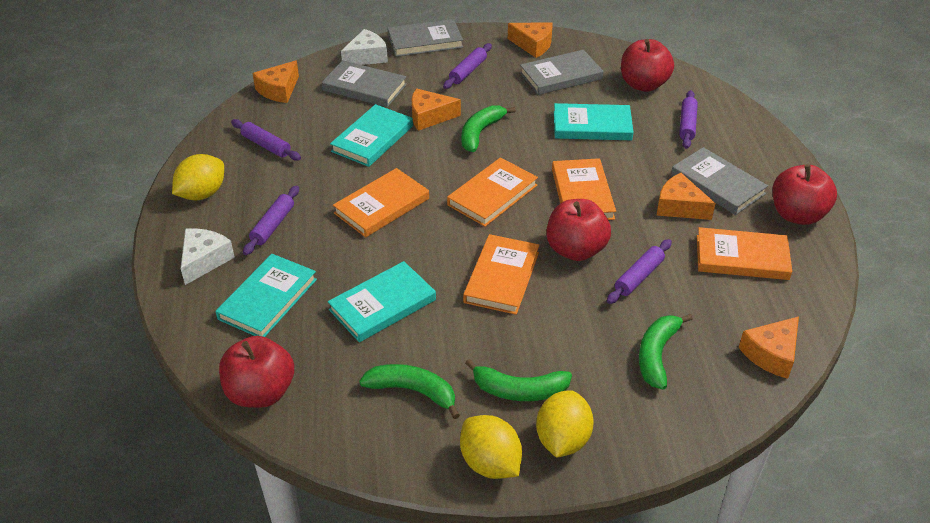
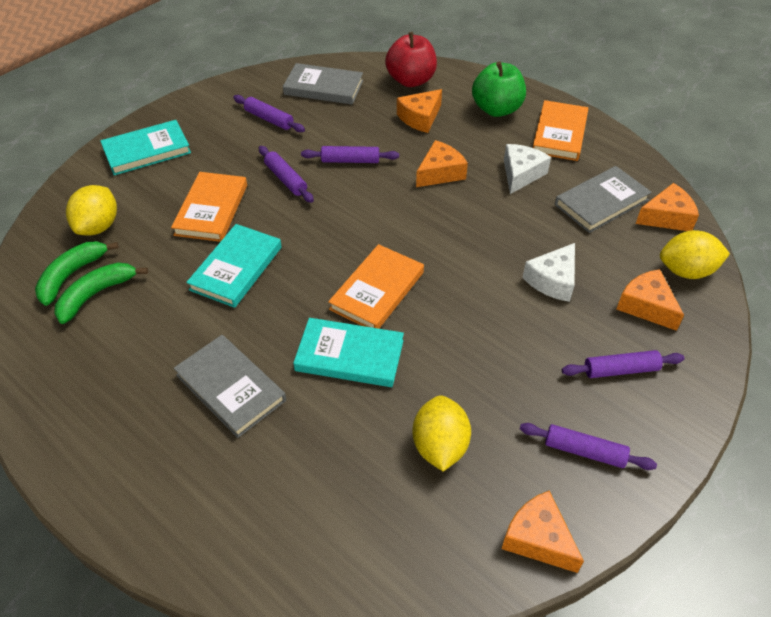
green apple: none = 0 -> [472,61,526,117] = 1
green banana: [359,364,460,419] [461,105,516,152] [465,359,572,401] [639,314,693,390] = 4 -> [35,241,119,306] [54,262,148,324] = 2
grey book: [322,60,407,107] [388,19,463,57] [520,50,603,95] [671,147,768,215] = 4 -> [174,335,286,438] [283,63,363,104] [555,166,652,233] = 3
orange book: [333,168,429,237] [447,157,538,227] [463,234,540,315] [552,158,616,220] [697,227,793,280] = 5 -> [171,172,247,242] [328,244,424,329] [533,100,588,161] = 3
red apple: [219,336,294,408] [546,199,611,261] [621,39,674,92] [772,164,837,225] = 4 -> [385,32,437,87] = 1
turquoise book: [216,254,317,337] [328,261,436,342] [330,104,413,167] [554,103,633,140] = 4 -> [100,120,191,175] [186,224,282,308] [293,318,404,387] = 3

